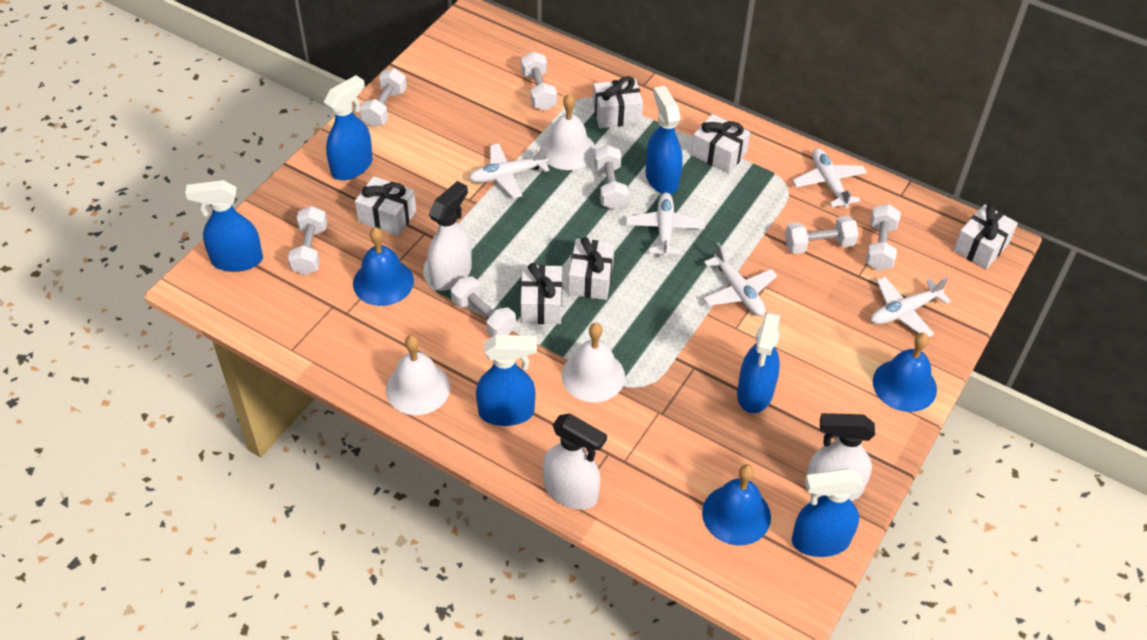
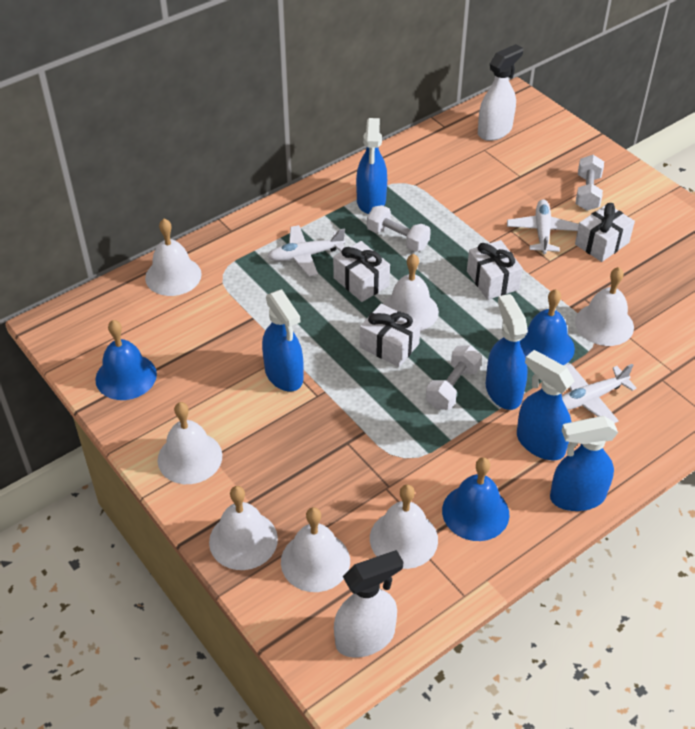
blue spray bottle: [185,180,263,272] [324,75,373,180] [476,335,537,426] [645,86,683,194] [737,312,781,413] [792,468,864,557] = 6 -> [262,289,304,391] [356,118,387,214] [486,294,528,410] [517,350,575,460] [550,416,618,511] = 5
white bell: [386,335,450,415] [540,94,596,170] [561,323,625,403] = 3 -> [145,219,202,296] [157,402,222,484] [209,486,278,570] [281,507,350,592] [370,485,438,569] [383,254,439,331] [575,267,634,346] = 7
white dumbbell: [288,206,327,275] [360,68,407,127] [451,276,516,337] [521,52,557,110] [594,145,628,210] [785,216,859,254] [866,204,901,271] = 7 -> [367,205,431,252] [426,345,482,410] [576,155,604,211] = 3
white gift: [355,176,416,236] [521,263,562,324] [568,237,615,300] [593,76,643,128] [691,114,750,173] [953,204,1018,269] = 6 -> [333,241,390,302] [360,304,421,367] [467,240,523,300] [575,203,635,262] = 4
white plane: [469,144,549,198] [626,193,705,258] [703,242,777,316] [792,148,867,208] [871,277,951,337] = 5 -> [267,225,345,276] [507,199,579,254] [562,364,637,423] = 3
white spray bottle: [427,181,472,291] [543,414,607,509] [805,413,875,501] = 3 -> [334,550,403,658] [478,44,523,141] = 2

